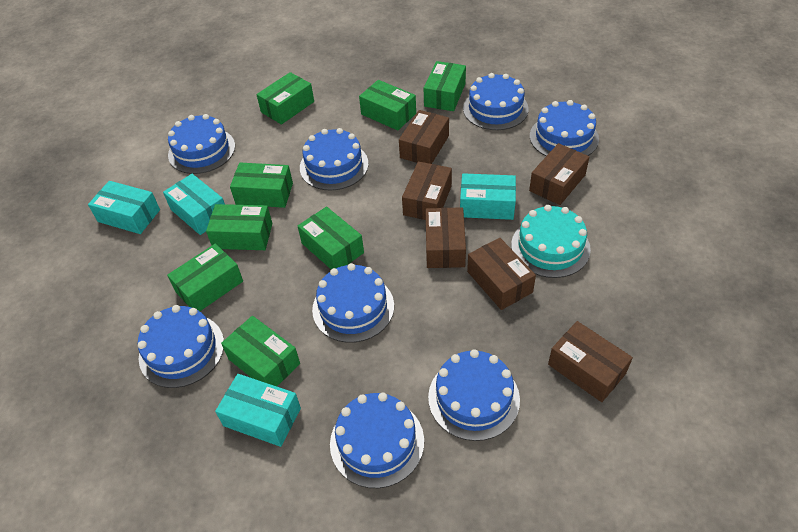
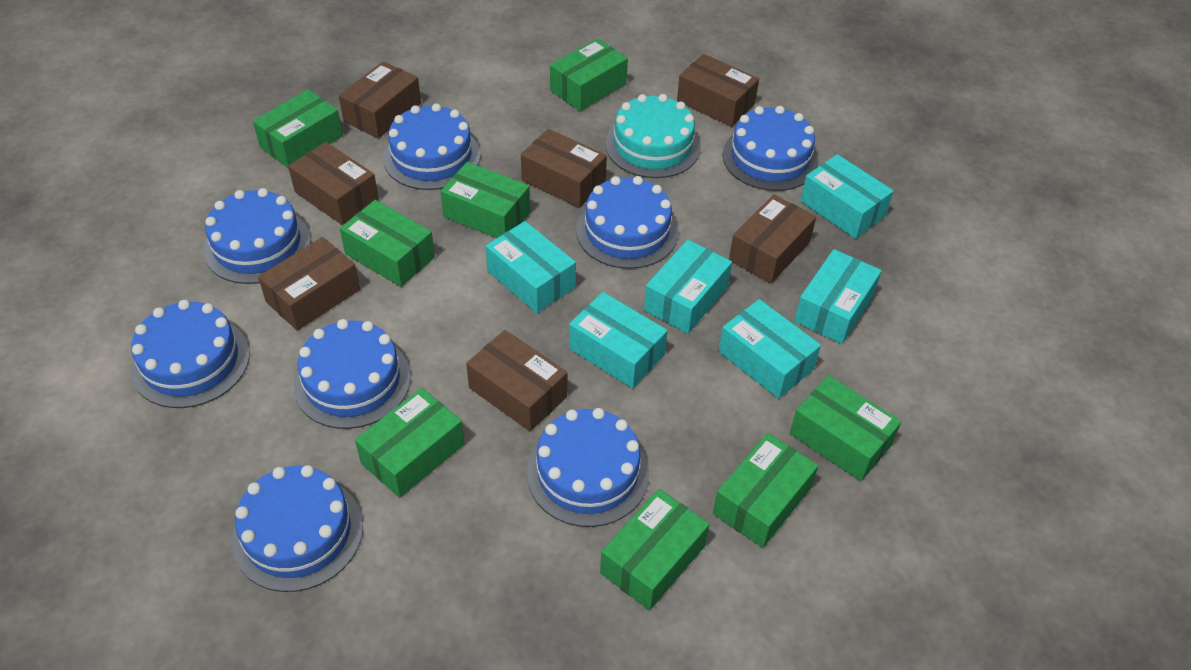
brown box: [399,110,449,164] [402,162,452,220] [425,207,466,268] [467,238,536,310] [529,143,589,205] [548,321,633,402] = 6 -> [258,237,360,331] [288,142,379,225] [339,61,421,139] [466,330,567,431] [521,129,607,208] [677,54,759,127] [729,195,816,284] = 7
turquoise box: [88,181,160,234] [163,174,225,235] [215,374,301,447] [460,173,516,220] = 4 -> [486,221,576,313] [569,292,668,388] [644,240,732,334] [718,299,821,399] [794,249,882,344] [800,154,894,239] = 6

